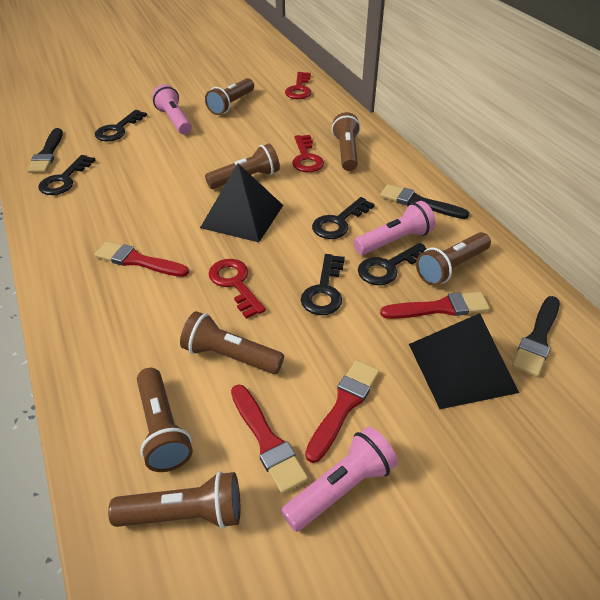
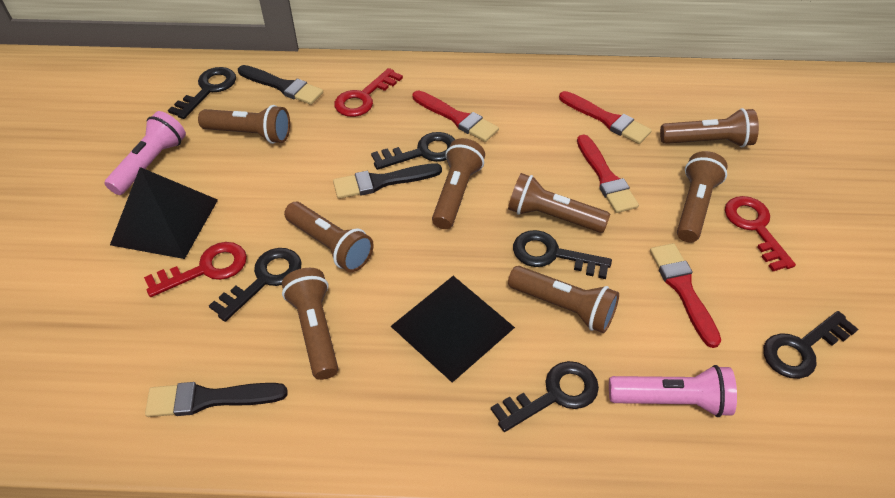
black key: [38,155,96,195] [95,110,147,141] [301,254,345,315] [312,197,375,239] [358,243,427,285] = 5 -> [168,67,236,119] [209,248,302,322] [371,132,455,170] [491,361,599,432] [513,230,612,279] [763,311,858,379] = 6
brown flashlight: [108,471,240,529] [137,368,193,472] [180,311,284,374] [205,78,254,115] [205,144,280,189] [332,112,360,171] [416,232,491,286] = 7 -> [198,105,290,144] [282,268,338,380] [284,202,374,272] [432,138,485,229] [508,173,610,233] [508,266,619,333] [660,108,759,147] [677,151,728,243] = 8
pink flashlight: [152,84,192,134] [281,427,398,532] [353,201,436,255] = 3 -> [104,111,186,195] [609,365,737,417] = 2

